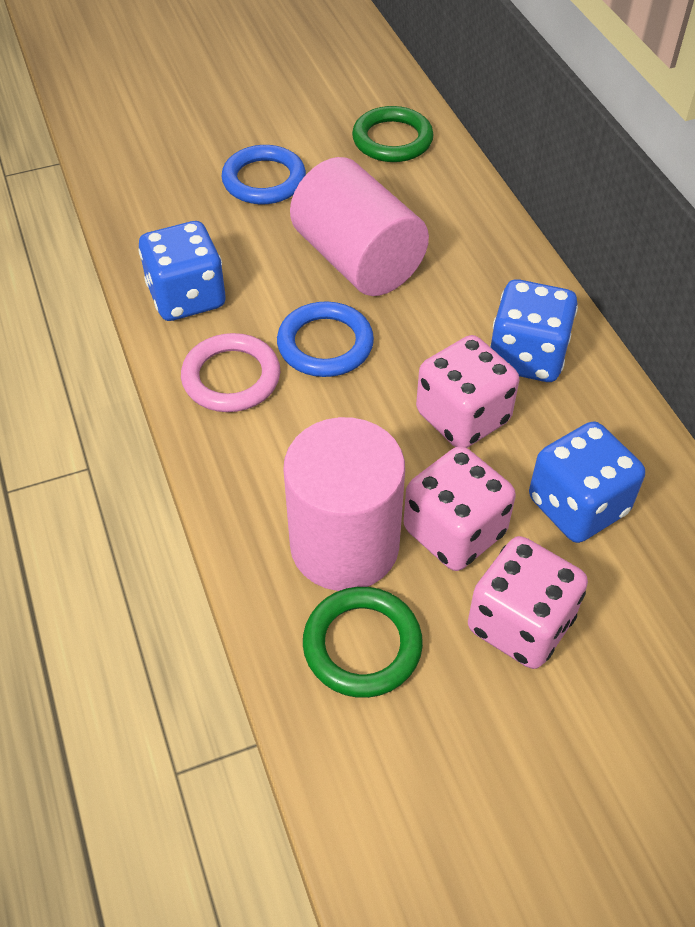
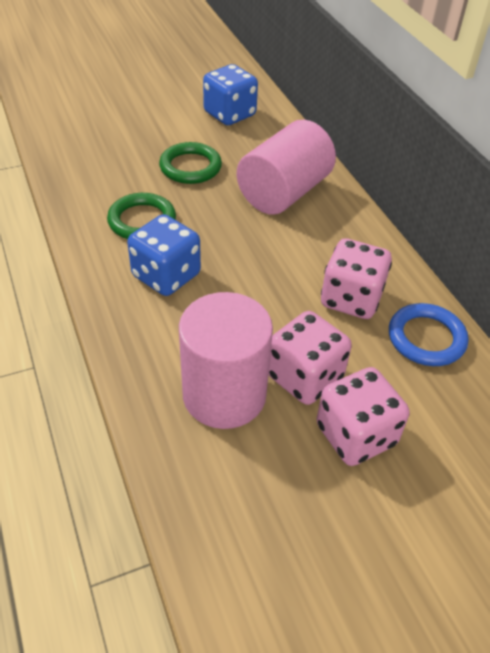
blue dice: [138,221,226,321] [490,279,578,382] [529,421,645,543] = 3 -> [127,214,201,296] [203,64,258,125] = 2
blue ring: [222,145,306,204] [277,302,374,377] = 2 -> [389,303,468,366] = 1
pink ring: [181,333,280,412] = 1 -> none = 0

